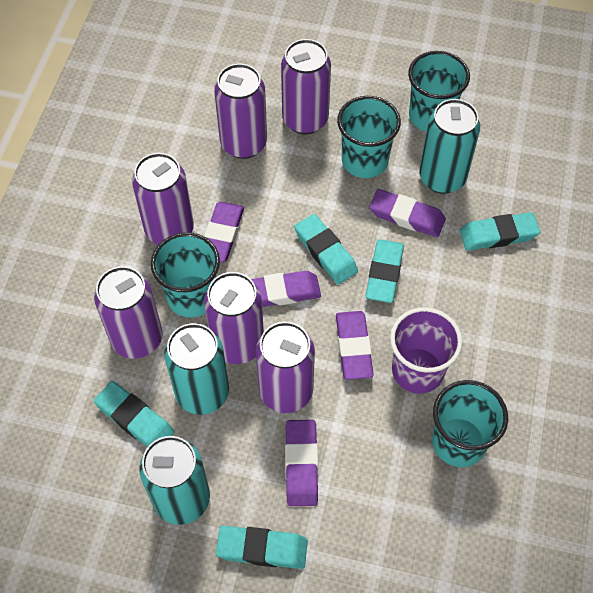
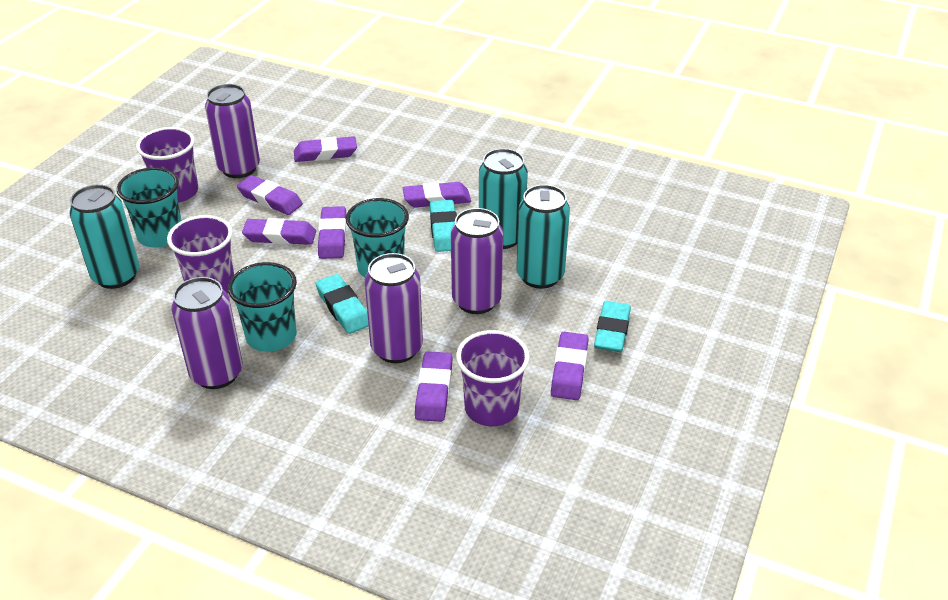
purple can: [94,266,162,359] [132,153,194,245] [204,272,264,364] [214,64,267,159] [256,322,315,413] [281,39,331,134] = 6 -> [171,277,243,389] [205,84,260,178] [365,253,423,363] [451,208,503,314] = 4
purple cup: [390,307,462,394] = 1 -> [136,127,198,203] [167,215,234,293] [456,330,530,427] = 3
purple eraser: [204,202,244,262] [251,271,321,307] [285,420,318,506] [336,311,374,380] [369,189,446,237] = 5 -> [237,175,303,215] [242,218,316,245] [294,136,357,162] [318,206,346,259] [403,182,471,208] [415,351,453,422] [551,332,589,400] = 7
turquoise cup: [151,232,220,318] [337,96,401,178] [408,51,470,131] [432,380,508,467] = 4 -> [117,167,182,247] [228,262,297,352] [346,198,409,277] = 3
turquoise eraser: [94,381,174,447] [216,526,308,569] [294,214,358,284] [366,239,404,303] [460,212,540,251] = 5 -> [316,274,369,334] [430,200,457,252] [594,301,631,352] = 3

